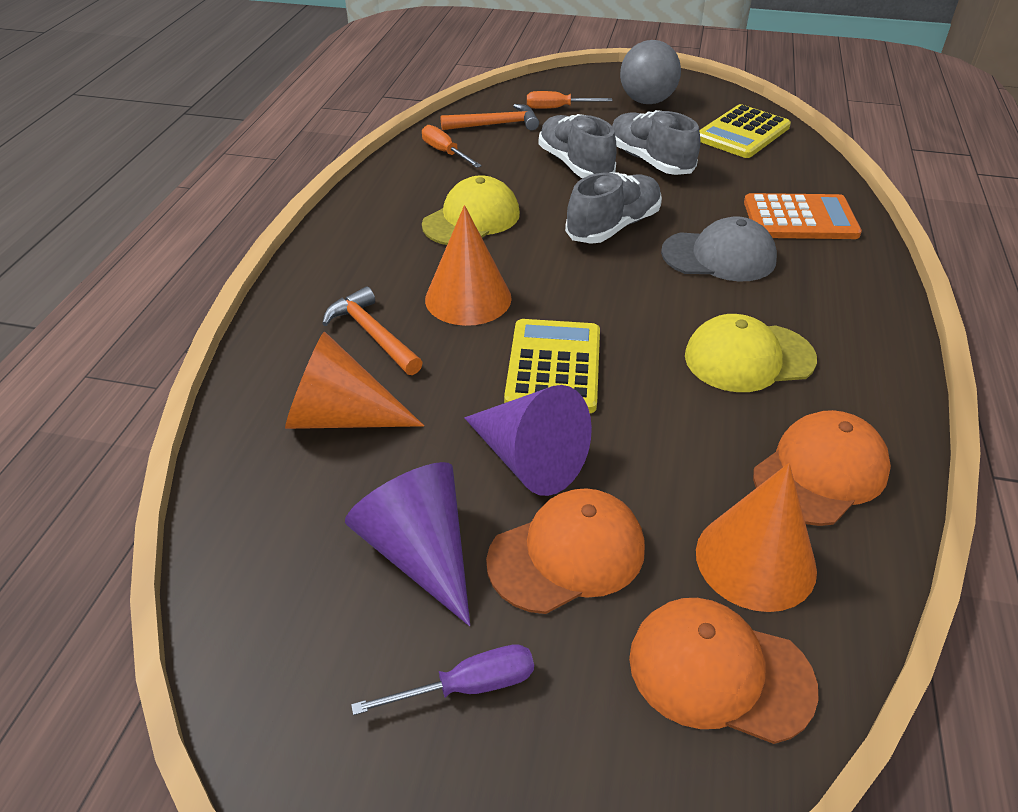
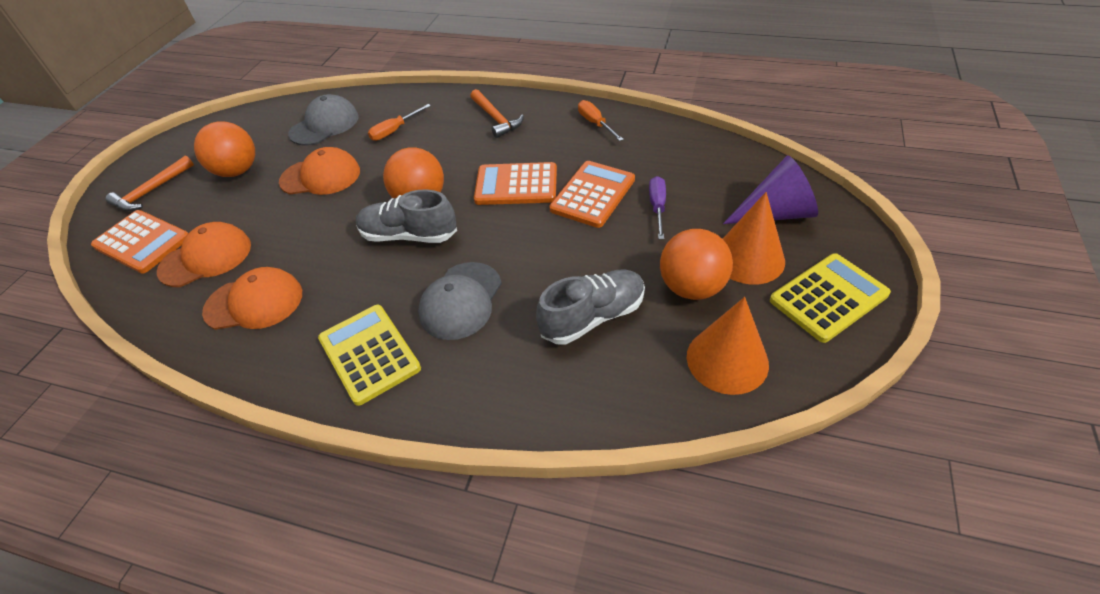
grey ball: [620,40,681,104] = 1 -> none = 0
grey cap: [661,216,777,282] = 1 -> [288,94,359,146] [418,262,502,340] = 2
grey shoe: [539,114,617,178] [565,172,662,244] [612,110,700,175] = 3 -> [356,190,457,243] [536,269,645,344] = 2
orange ball: none = 0 -> [194,121,255,177] [383,147,444,199] [660,229,733,300] = 3
orange calculator: [744,193,862,239] = 1 -> [91,210,189,274] [474,162,557,205] [549,161,635,228] = 3
orange cone: [285,331,424,429] [425,205,512,326] [696,463,817,612] = 3 -> [687,297,769,395] [723,192,785,285] = 2
purple cone: [345,462,470,626] [464,385,592,496] = 2 -> [723,156,818,224] = 1
yellow cap: [422,175,520,245] [685,314,817,392] = 2 -> none = 0

